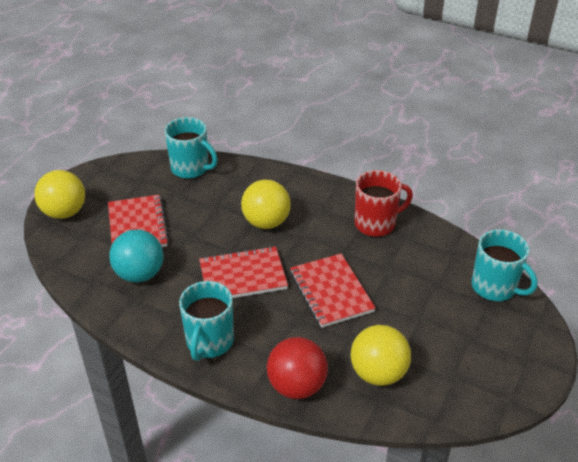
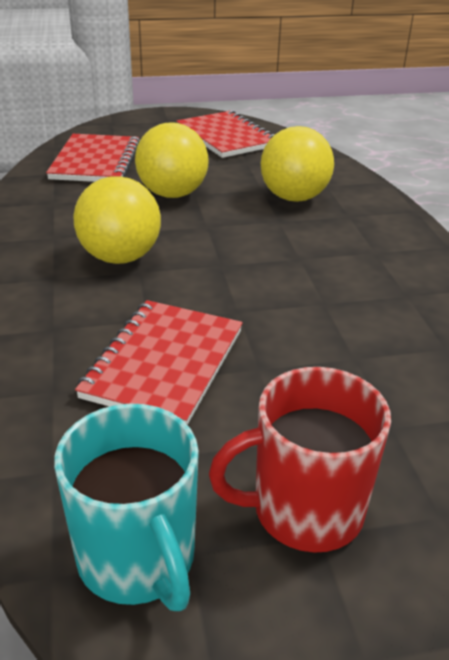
red ball: [267,337,328,399] = 1 -> none = 0
turquoise ball: [109,229,164,283] = 1 -> none = 0
turquoise mug: [165,117,218,179] [179,281,234,361] [471,229,538,301] = 3 -> [54,403,199,611] = 1

